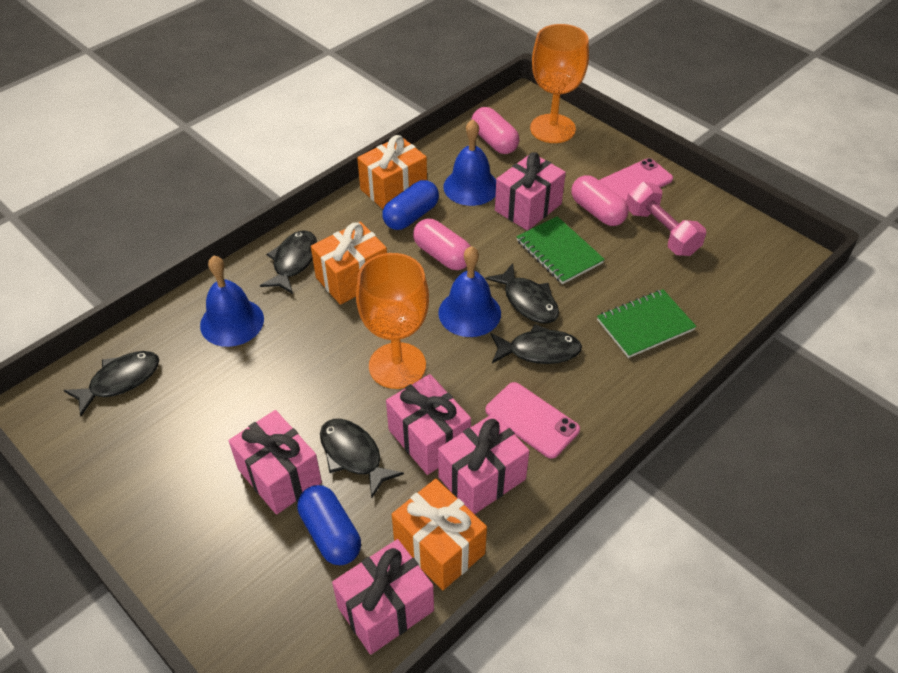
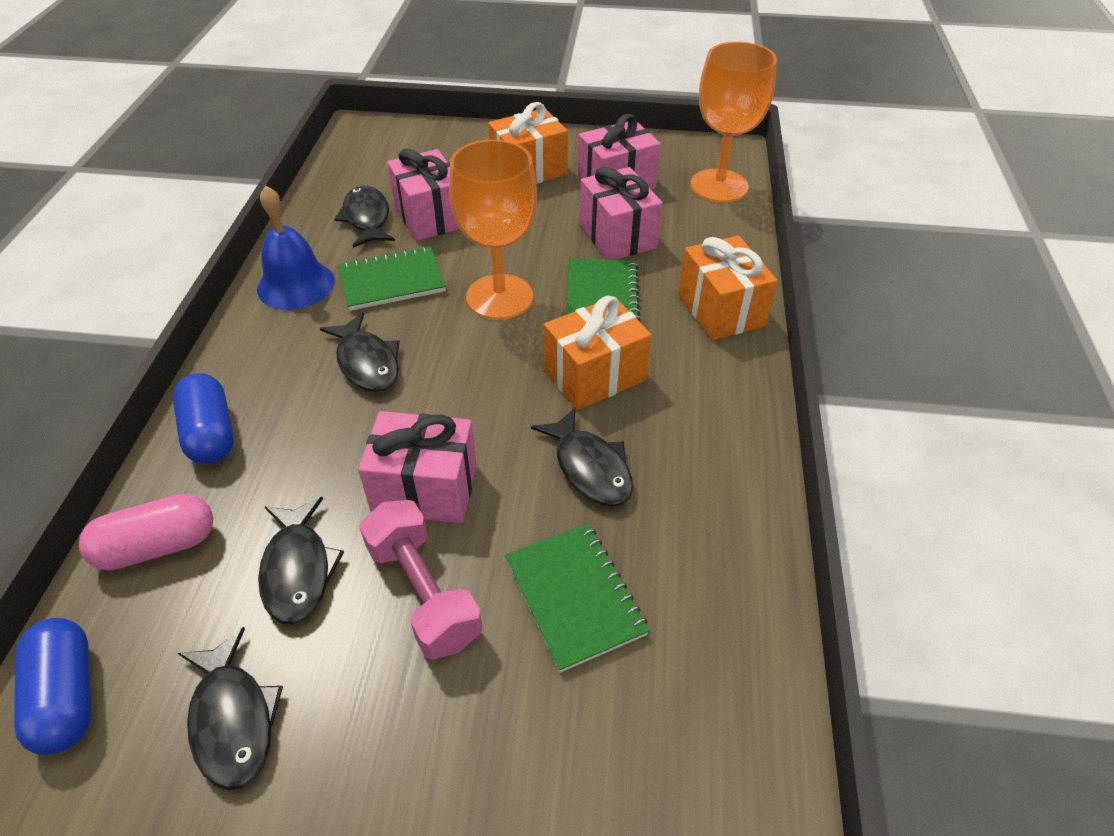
blue bell: [200,255,264,347] [438,246,501,337] [444,119,496,206] = 3 -> [257,186,335,310] = 1
green notebook: [516,216,605,284] [597,289,697,358] = 2 -> [338,246,446,311] [505,523,650,673] [566,258,640,322] = 3
pink capsule: [413,219,471,270] [471,107,519,154] [571,175,629,226] = 3 -> [79,494,213,570] = 1
pink gift: [228,410,322,515] [332,539,434,655] [386,374,471,475] [438,413,529,514] [495,152,566,231] = 5 -> [358,411,477,523] [387,149,459,241] [578,114,661,189] [579,167,663,260] = 4
pink phone: [485,382,580,459] [599,158,673,201] = 2 -> none = 0

